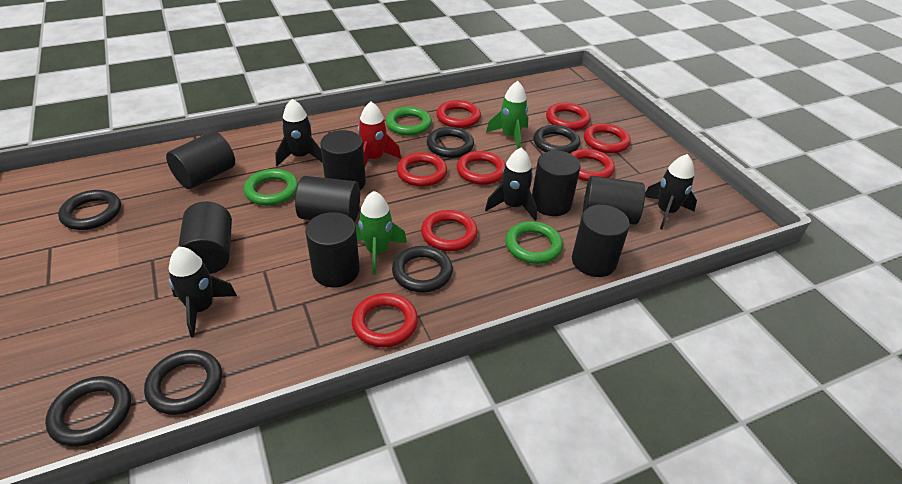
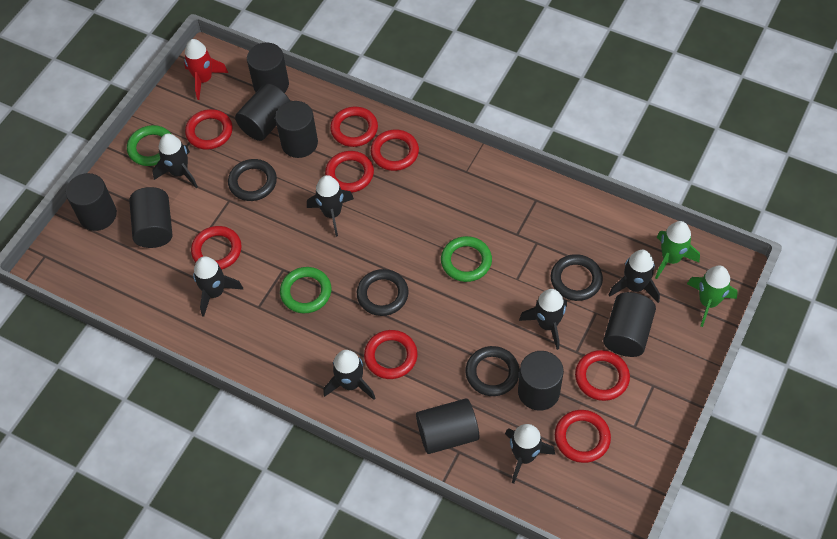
black ring: [45,376,131,447] [58,190,121,230] [144,349,222,415] [392,246,453,293] [427,127,474,158] [533,125,580,153] = 6 -> [228,159,277,201] [357,269,409,316] [466,346,520,396] [551,254,603,301] = 4
black rocket: [169,247,237,337] [275,99,323,166] [485,148,537,220] [645,154,697,229] = 4 -> [152,134,198,188] [193,256,243,317] [307,175,354,237] [323,350,375,400] [505,424,555,484] [519,289,567,350] [609,250,660,303] = 7

